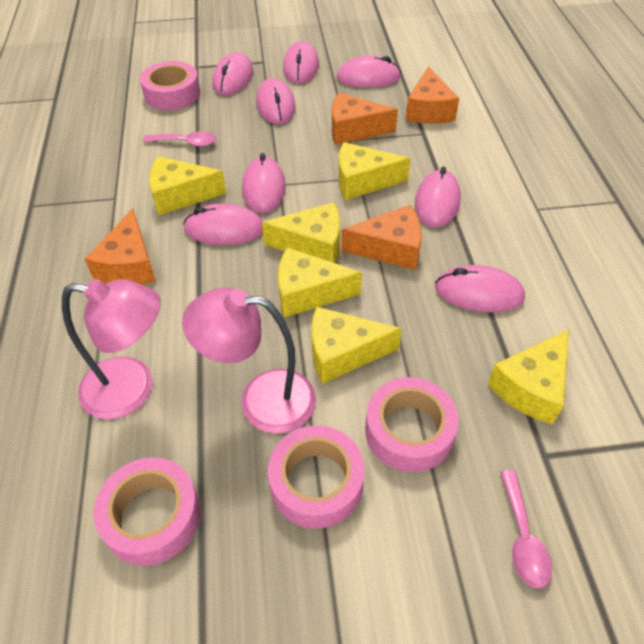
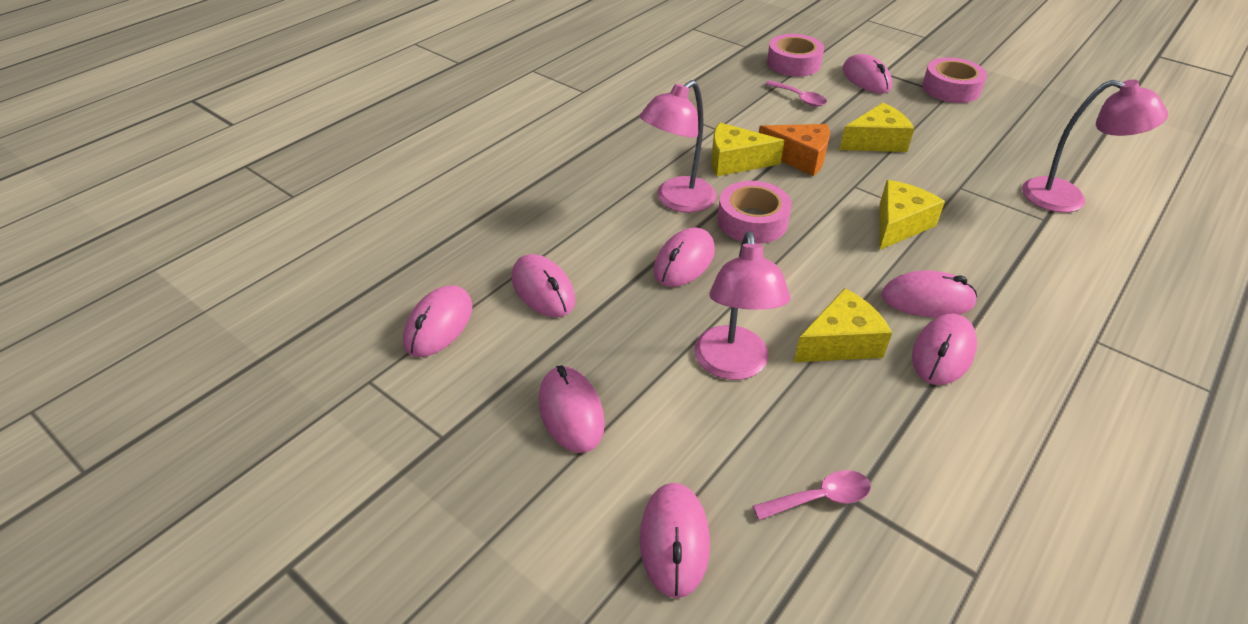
orange cheese: [85,209,156,285] [332,92,398,145] [341,205,422,270] [405,66,459,124] = 4 -> [759,124,830,176] = 1
pink lamp: [62,279,161,419] [182,287,316,434] = 2 -> [640,80,716,213] [694,231,791,380] [1022,80,1168,213] = 3
pink tape: [93,457,201,566] [140,61,200,110] [268,425,365,529] [365,377,459,472] = 4 -> [718,181,792,244] [767,34,824,76] [922,57,987,103] = 3
yellow cheese: [149,156,226,215] [262,202,340,263] [278,247,362,318] [311,307,402,384] [339,142,411,200] [487,330,569,424] = 6 -> [711,123,785,176] [794,288,892,362] [839,102,914,152] [880,180,945,250] = 4

